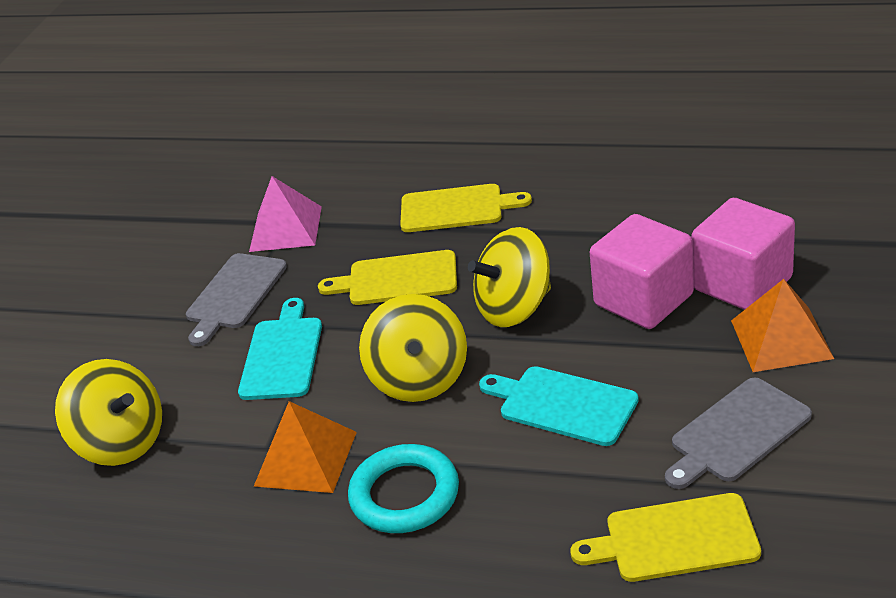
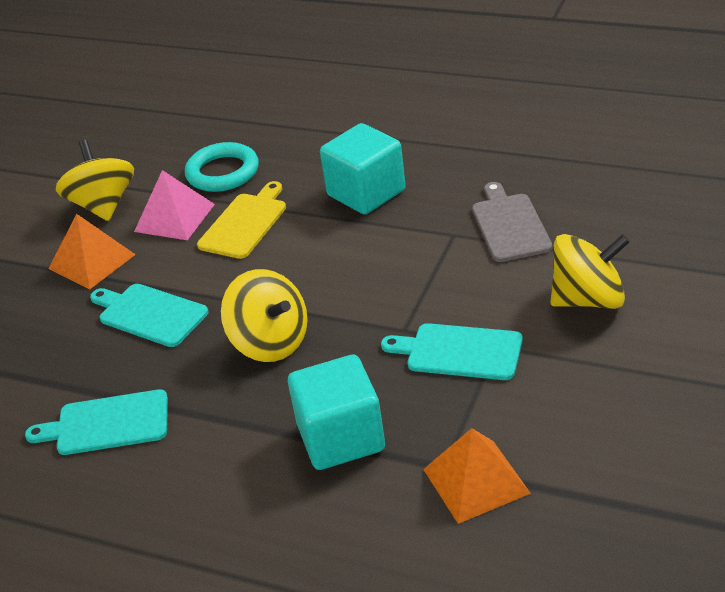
grey cutting board: [186,253,287,346] [665,378,812,489] = 2 -> [472,182,552,262] = 1
pink cube: [590,214,694,329] [691,198,795,310] = 2 -> none = 0
turquoise cube: none = 0 -> [288,354,385,470] [320,123,406,214] = 2
turquoise cutting board: [238,298,322,400] [479,366,639,446] = 2 -> [25,389,168,455] [90,284,209,347] [381,323,523,380] = 3
yellow cutting board: [318,250,457,305] [400,184,532,232] [570,493,761,582] = 3 -> [197,181,286,259] = 1

